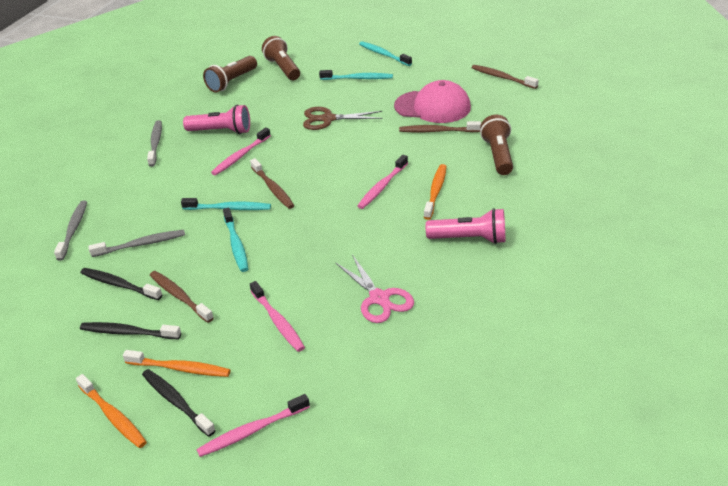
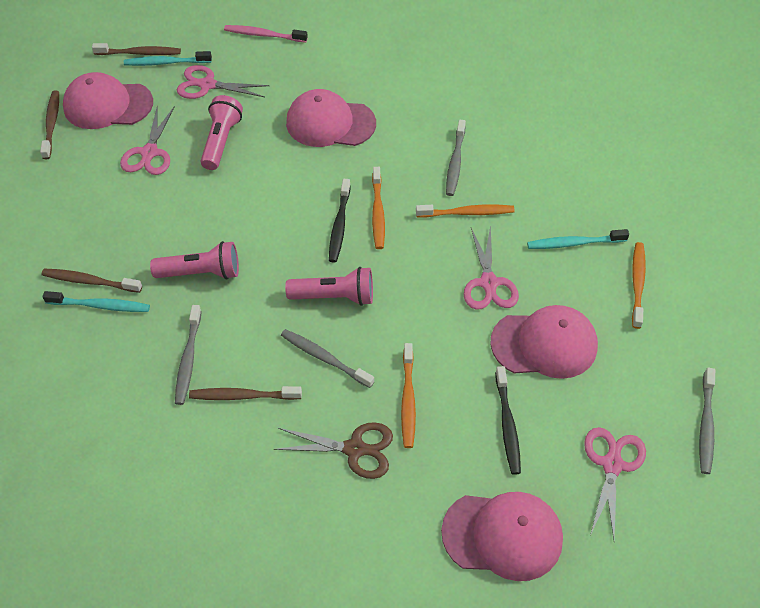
black toothbrush: [80,268,162,300] [80,322,181,339] [142,369,216,437] = 3 -> [329,179,351,262] [495,366,521,475] = 2
brown flashlight: [203,56,257,92] [262,36,300,80] [480,115,513,175] = 3 -> none = 0
grey toothbrush: [54,201,87,261] [88,230,185,257] [147,120,162,167] = 3 -> [175,305,202,405] [281,329,375,388] [446,120,466,196] [699,367,715,474] = 4
orange toothbrush: [76,374,147,448] [123,350,231,377] [424,164,447,220] = 3 -> [372,167,385,249] [401,343,416,448] [416,205,515,218] [632,242,646,329] = 4
pink cap: [394,80,471,123] = 1 -> [63,72,153,129] [286,89,376,147] [441,492,563,581] [490,305,598,379] = 4
pink flashlight: [183,105,250,134] [426,208,505,244] = 2 -> [150,241,239,280] [201,95,243,170] [285,267,373,306] = 3
pink scissors: [336,255,414,323] = 1 -> [120,106,175,175] [177,65,269,99] [463,225,519,310] [584,427,646,539] = 4
pink toothbrush: [196,394,310,457] [211,128,271,175] [250,281,305,352] [357,155,408,209] = 4 -> [224,25,308,43] = 1
turquoise toothbrush: [181,198,271,210] [223,208,248,272] [319,70,393,80] [359,41,412,66] = 4 -> [42,291,150,312] [124,51,212,66] [527,229,629,249] = 3

